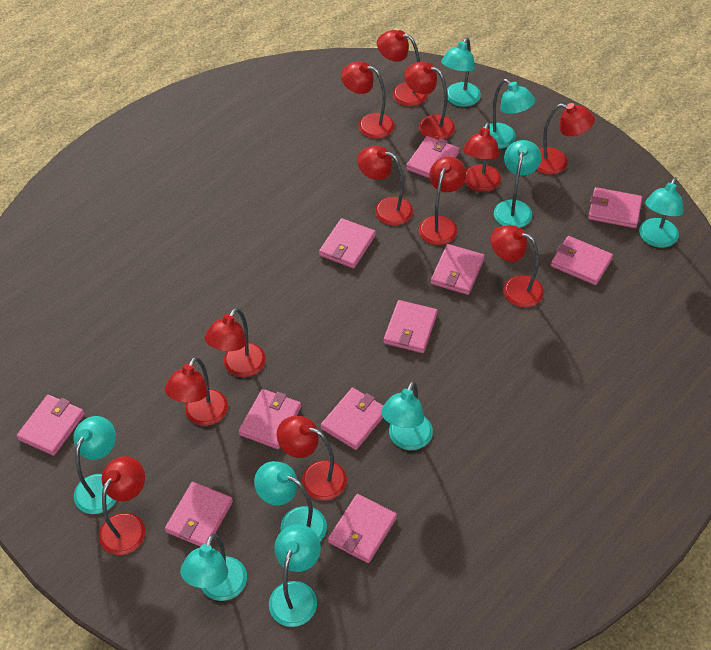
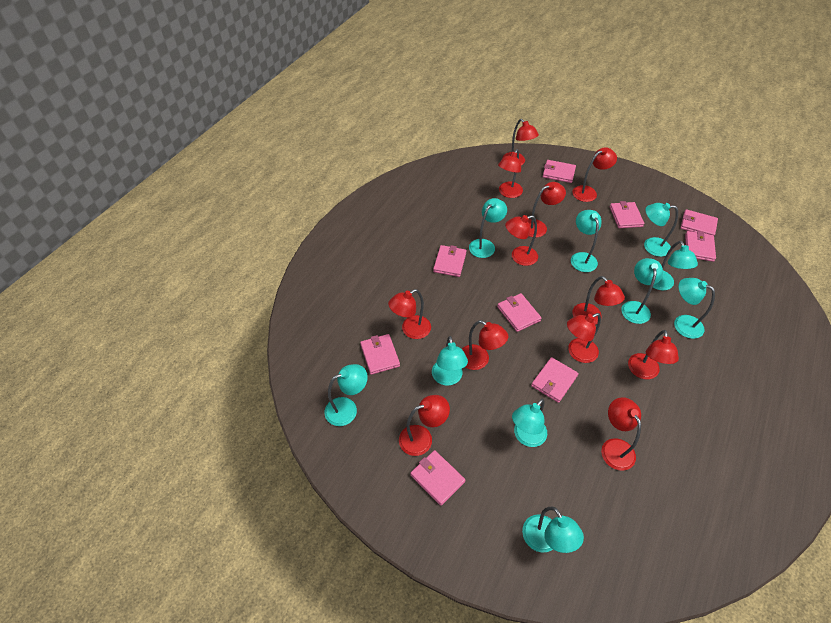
pink wallet: [16,395,85,456] [165,482,233,547] [239,389,301,449] [319,218,376,269] [321,387,384,450] [328,494,397,563] [383,300,438,353] [406,136,460,178] [431,244,485,295] [551,236,613,285] [588,187,642,228] = 11 -> [360,334,400,375] [410,450,465,506] [433,245,467,277] [497,293,542,332] [531,357,579,403] [543,160,576,183] [610,201,644,228] [681,209,718,236] [685,231,716,262] = 9
turquoise lamp: [73,416,116,514] [180,534,247,601] [254,461,327,541] [269,524,321,627] [381,381,433,450] [441,38,481,107] [483,79,535,149] [494,140,541,228] [639,177,683,248] = 9 -> [325,364,368,426] [432,336,468,386] [469,198,507,258] [512,399,547,447] [522,507,584,553] [571,210,602,272] [621,258,663,324] [644,203,678,257] [653,241,698,291] [674,278,715,339] = 10

